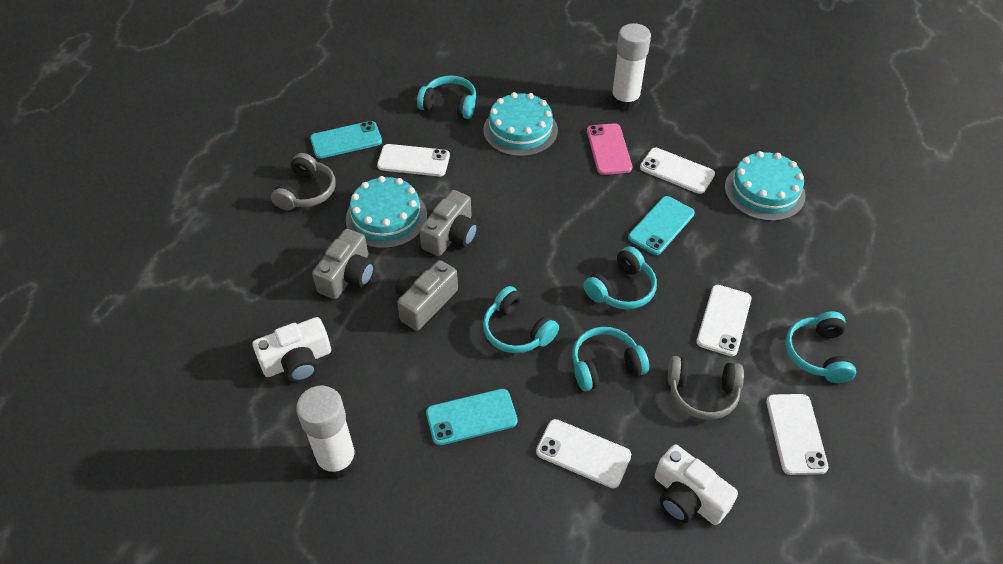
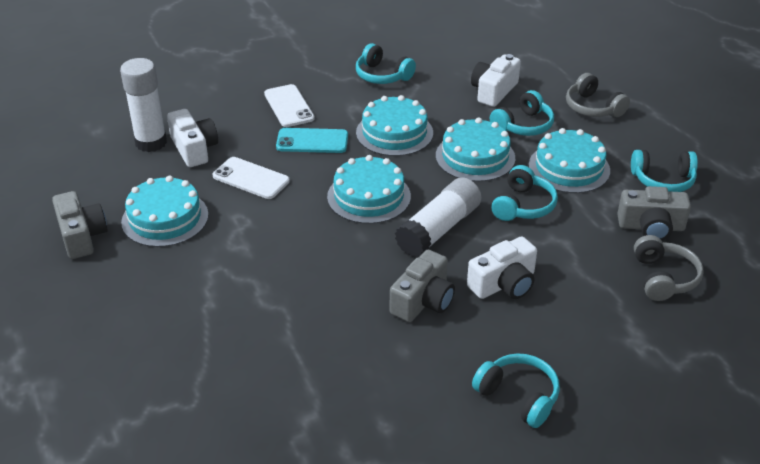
pink phone: [587,123,632,175] = 1 -> none = 0
turquoise cake: [346,176,427,249] [483,92,558,157] [725,151,806,221] = 3 -> [121,176,208,247] [327,155,411,224] [356,95,433,156] [436,117,515,182] [529,128,610,193] = 5
turquoise phone: [310,121,382,159] [426,389,518,445] [628,196,695,255] = 3 -> [276,128,348,153] = 1
white camera: [253,317,331,382] [655,445,738,525] = 2 -> [167,109,218,167] [467,236,537,299] [471,54,521,107] = 3
white phone: [377,144,450,176] [536,419,631,488] [640,148,715,194] [696,285,752,356] [766,394,829,475] = 5 -> [213,157,290,199] [264,84,315,127] = 2

